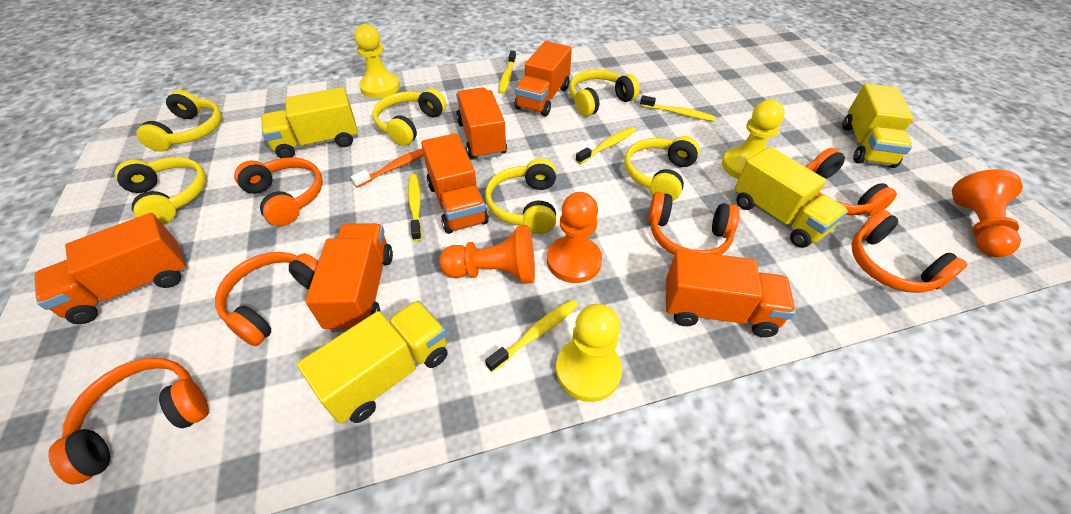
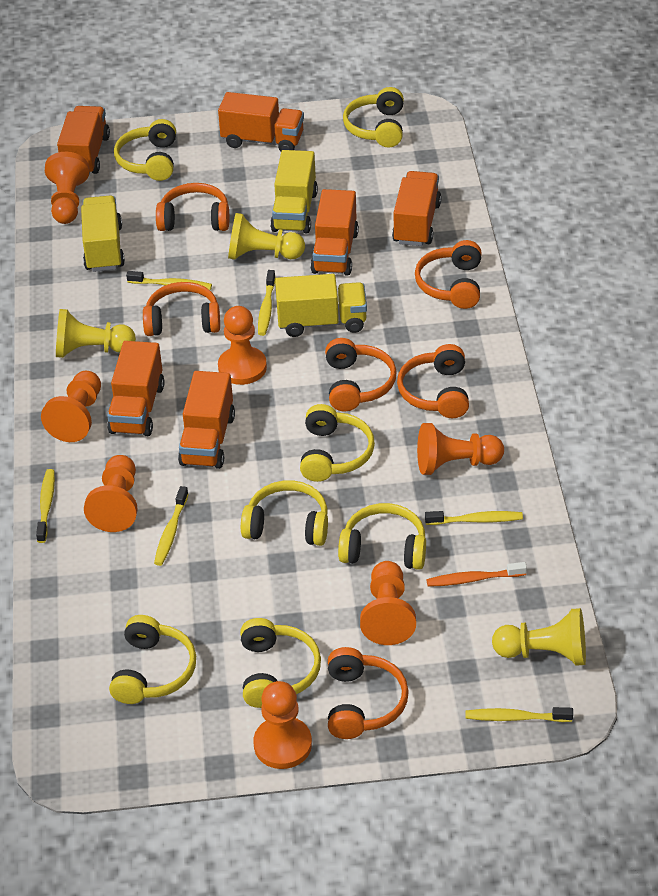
orange pawn: [439,225,535,284] [547,192,602,283] [952,169,1023,257] = 3 -> [41,371,101,442] [45,152,89,224] [84,455,138,532] [218,306,267,385] [253,681,312,769] [360,561,416,645] [417,423,504,475] = 7
yellow headphones: [115,157,206,225] [136,90,222,152] [373,88,446,146] [485,158,556,234] [569,69,640,117] [624,136,700,201] = 6 -> [109,615,196,704] [114,119,176,181] [240,618,321,708] [241,480,328,546] [300,404,375,482] [338,503,426,570] [343,87,404,148] = 7
yellow toothbrush: [408,174,422,241] [485,300,578,372] [499,51,516,94] [576,127,636,164] [640,95,716,121] = 5 -> [36,469,55,543] [126,271,212,290] [154,486,188,566] [258,270,276,336] [425,511,523,525] [465,707,573,722] = 6
yellow truck: [261,87,358,158] [297,300,448,424] [734,147,848,248] [842,84,914,168] = 4 -> [81,195,125,272] [270,150,318,233] [275,274,367,337] = 3

